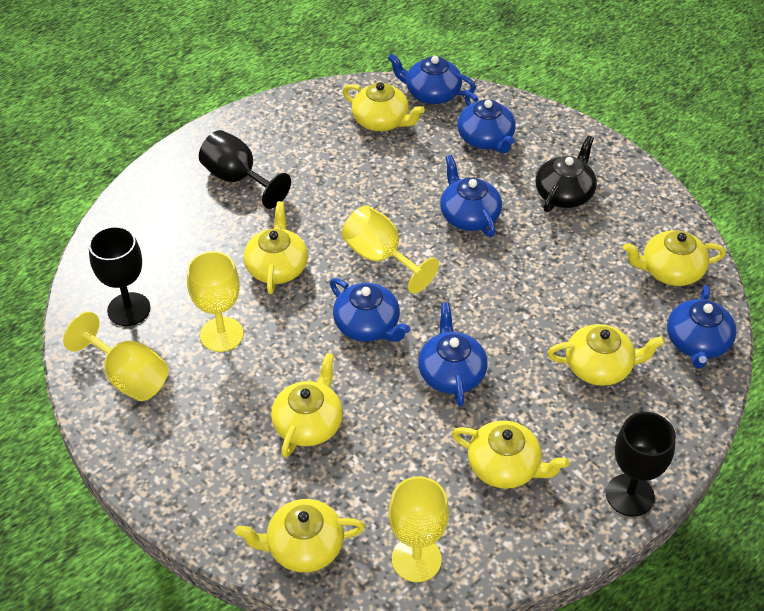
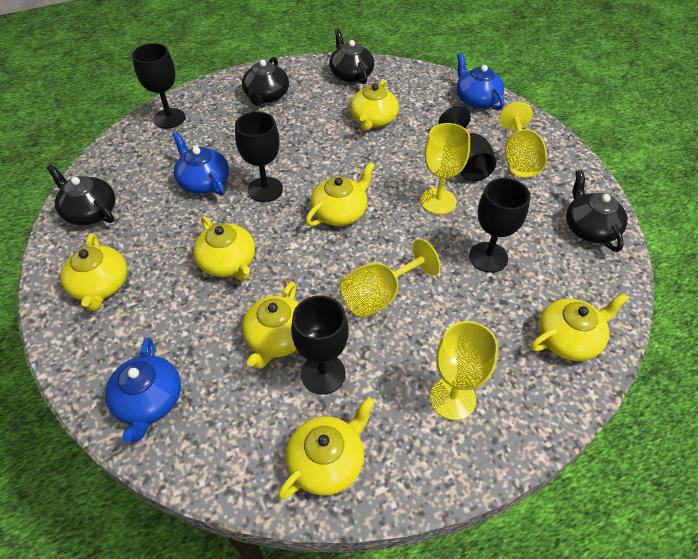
black goblet: [89,226,151,326] [199,130,291,209] [606,412,676,517] = 3 -> [132,43,185,129] [235,111,283,202] [291,295,349,395] [438,106,496,182] [469,178,530,273] = 5
black teapot: [535,136,597,212] = 1 -> [46,164,115,225] [242,57,289,106] [329,29,374,84] [566,170,628,252] = 4
blue teapot: [330,278,410,342] [388,54,476,104] [418,302,488,407] [440,155,502,237] [457,92,516,154] [667,285,737,369] = 6 -> [105,338,181,443] [172,132,229,196] [456,53,504,110] = 3

